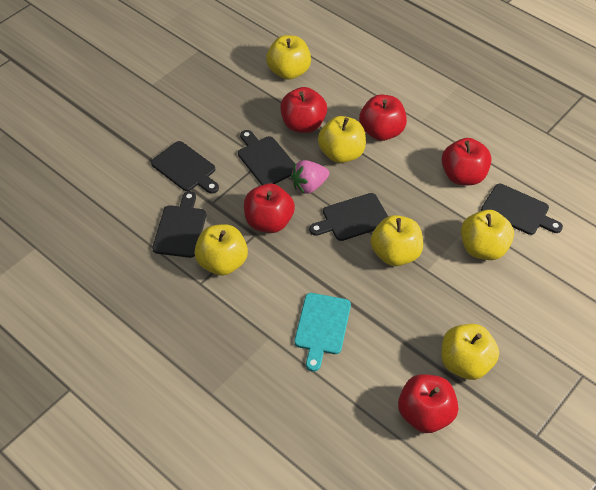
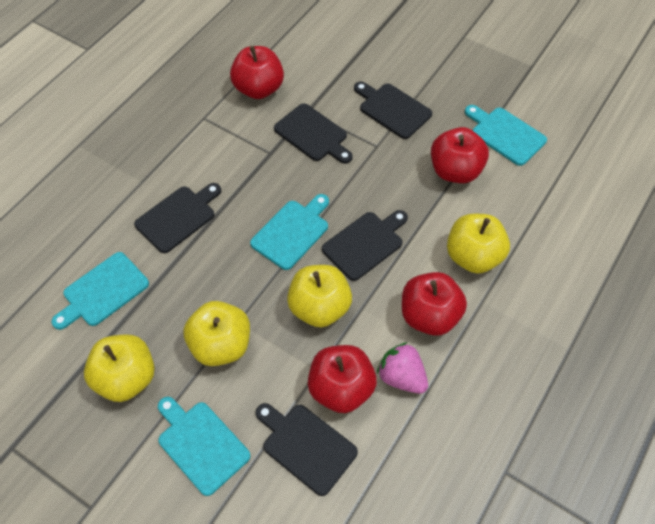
red apple: [244,183,295,233] [280,87,327,133] [359,95,407,141] [398,374,458,433] [442,138,492,185] = 5 -> [230,46,284,99] [308,345,377,413] [402,272,467,336] [431,127,489,183] = 4
turquoise cutting board: [294,293,351,372] = 1 -> [51,252,149,330] [158,397,250,496] [250,194,329,270] [465,105,547,166] = 4
yellow apple: [194,224,248,276] [266,35,311,80] [318,116,366,163] [371,215,423,266] [441,324,499,380] [461,210,514,260] = 6 -> [84,334,155,402] [183,301,250,366] [287,265,352,328] [447,214,510,274] = 4

